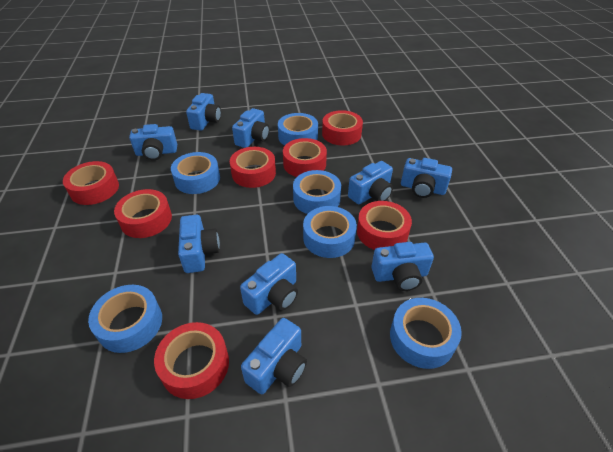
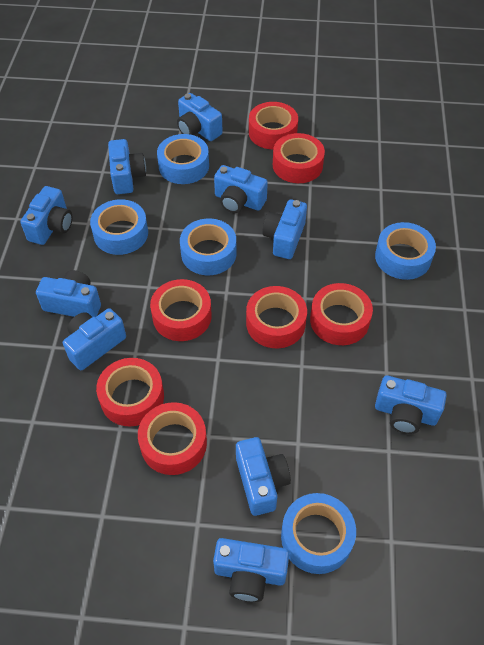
blue camera: [129,124,177,160] [178,215,220,273] [186,93,221,130] [232,108,270,148] [240,253,298,315] [241,318,307,395] [348,161,393,204] [371,242,434,291] [401,158,452,198] = 9 -> [20,186,72,245] [36,270,101,317] [63,308,126,370] [108,139,146,194] [177,93,223,141] [213,538,289,602] [214,165,268,213] [236,437,291,516] [262,199,307,259] [375,375,447,434] = 10
blue tape: [88,285,162,353] [171,152,220,194] [278,113,318,145] [293,170,341,214] [303,206,357,258] [390,298,462,369] = 6 -> [90,199,148,255] [157,134,209,184] [180,218,236,275] [281,493,356,574] [375,222,436,280] = 5

